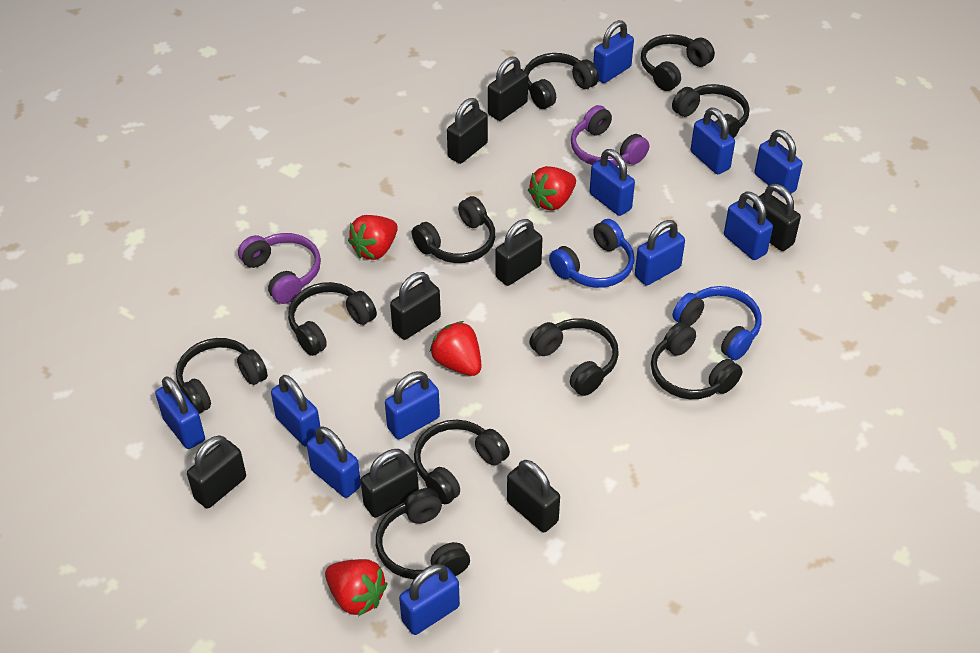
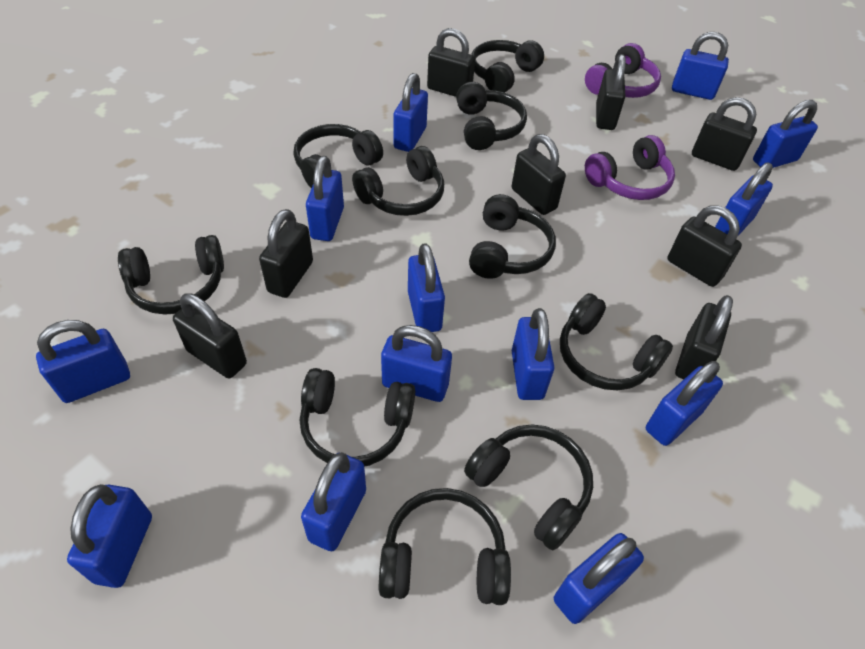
blue headphones: [549,219,635,288] [673,286,761,360] = 2 -> none = 0
blue padlock: [155,376,205,449] [271,375,320,447] [307,427,361,498] [385,371,440,439] [399,564,460,635] [590,149,635,216] [593,20,634,83] [635,220,685,285] [691,108,735,174] [724,191,773,260] [754,130,802,197] = 11 -> [36,320,130,403] [67,484,152,588] [301,452,366,551] [306,156,344,241] [381,325,452,402] [393,73,428,152] [408,243,445,332] [512,308,554,400] [554,533,644,624] [646,361,723,446] [672,32,729,100] [715,162,773,237] [753,100,818,168] = 13
red strawberry: [325,559,388,616] [348,215,398,260] [430,321,481,376] [528,166,576,210] = 4 -> none = 0

